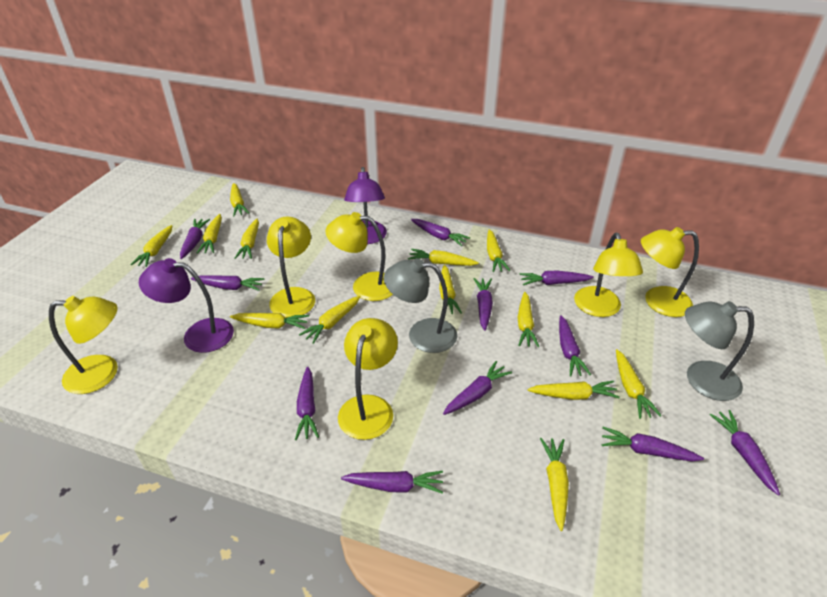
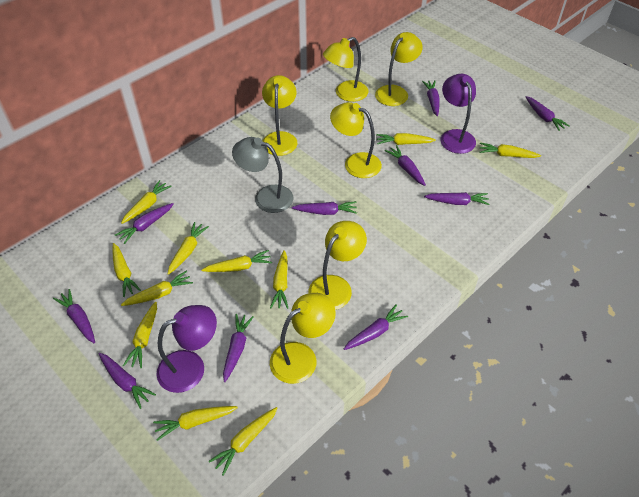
grey lamp: [383,258,457,353] [685,301,754,401] = 2 -> [232,137,293,213] = 1
purple carrot: [180,219,210,259] [191,275,264,291] [295,367,319,440] [341,471,443,494] [411,219,470,246] [443,361,512,415] [474,278,493,331] [519,270,594,285] [559,315,591,376] [601,427,704,461] [709,410,780,496] = 11 -> [53,289,95,344] [99,353,156,409] [115,203,174,244] [223,314,254,382] [292,201,357,215] [344,304,408,350] [385,145,426,186] [422,81,439,116] [424,192,490,205] [526,96,569,131] = 10
yellow carrot: [130,225,172,267] [197,214,222,254] [230,183,249,216] [230,313,309,329] [234,219,259,259] [299,296,361,344] [408,249,479,266] [439,265,462,314] [487,229,510,272] [518,292,539,347] [527,381,620,400] [540,438,569,531] [616,349,662,419] = 13 -> [112,243,141,297] [121,180,171,224] [121,270,193,306] [123,302,157,368] [153,406,238,441] [168,222,209,275] [201,250,272,272] [208,407,278,476] [270,250,288,309] [376,133,436,145] [479,143,541,158] = 11

